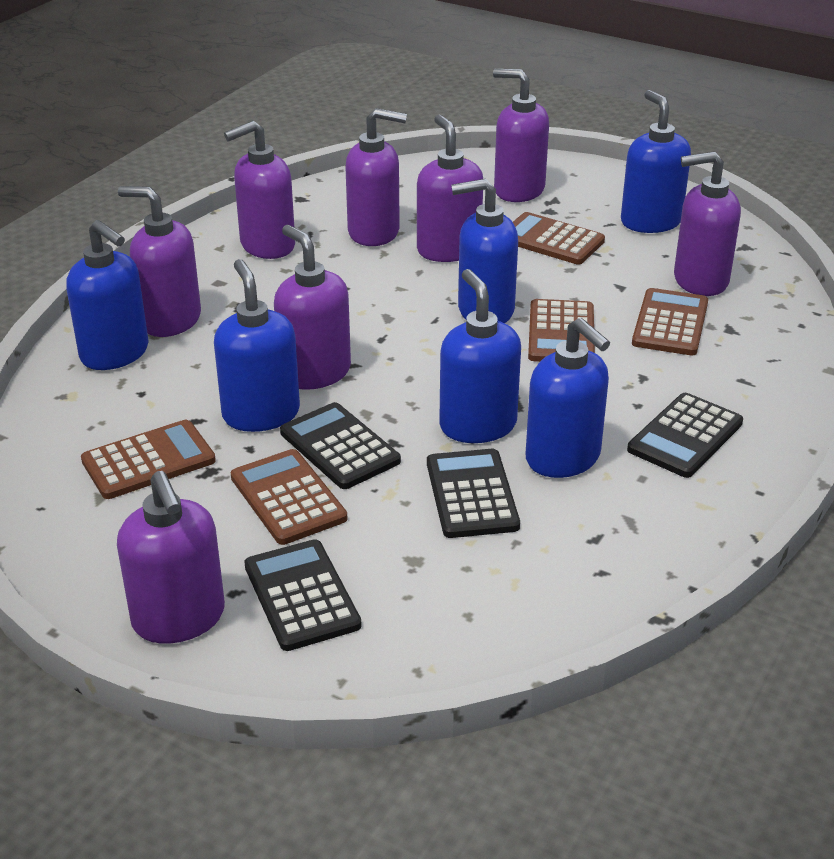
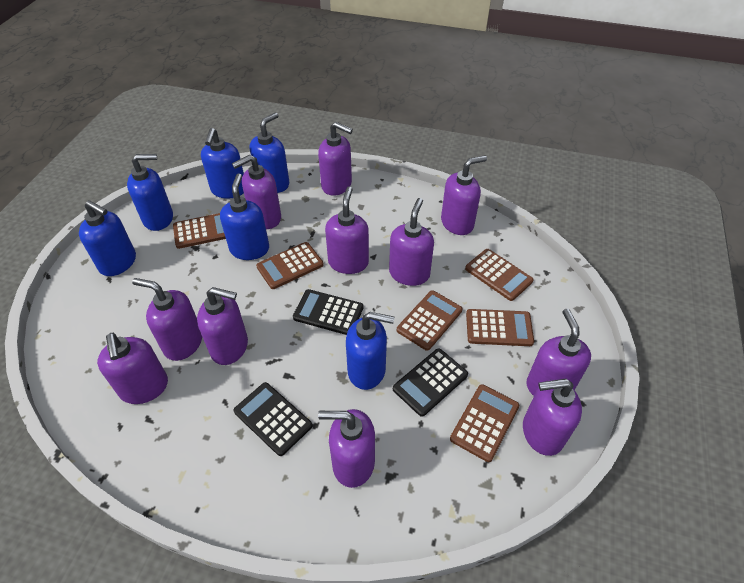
black calculator: [244,539,362,651] [280,402,401,489] [427,449,520,538] [627,393,743,478] = 4 -> [234,382,312,456] [293,289,364,335] [393,348,468,417] = 3
brown calculator: [81,420,216,499] [231,449,347,545] [513,212,605,265] [528,299,595,362] [632,288,708,356] = 5 -> [173,213,226,249] [256,242,324,289] [397,290,463,351] [450,384,519,462] [465,249,534,301] [466,309,534,346] = 6
purple soap dispenser: [117,471,225,644] [118,186,201,337] [224,121,295,259] [274,225,351,390] [345,108,407,246] [417,115,483,262] [493,69,549,202] [674,151,741,296] = 8 -> [97,333,168,404] [132,278,202,361] [197,287,248,365] [232,155,281,229] [318,122,353,196] [318,409,375,488] [325,187,369,274] [389,198,434,286] [441,155,487,235] [523,379,582,456] [526,309,591,396] = 11

